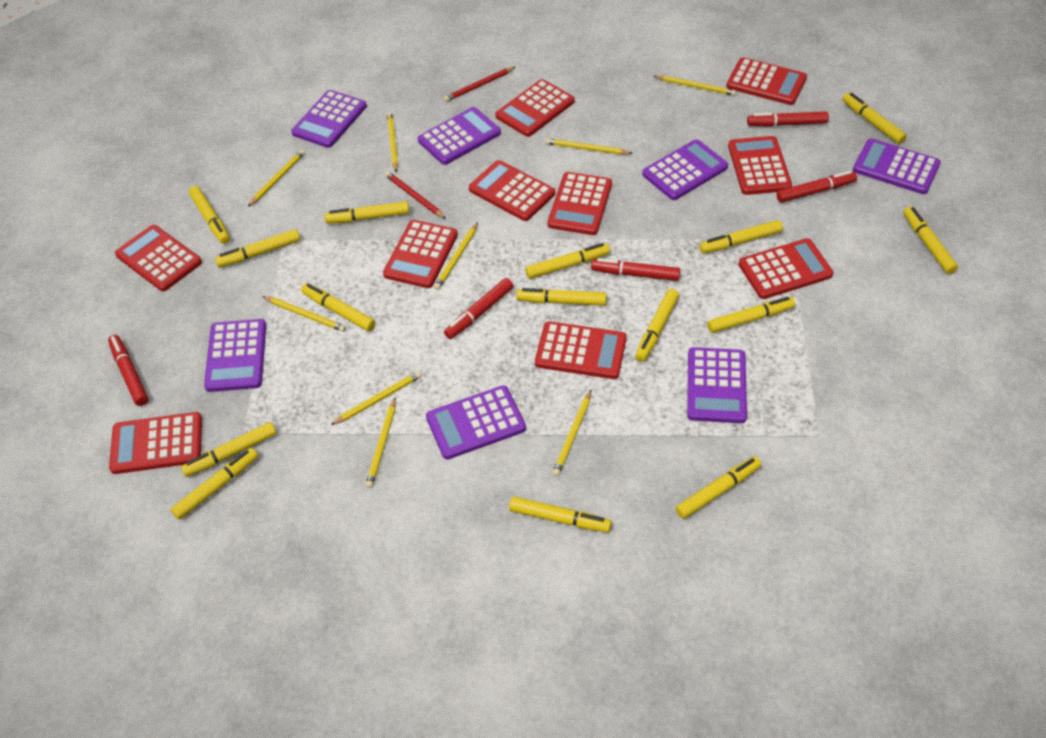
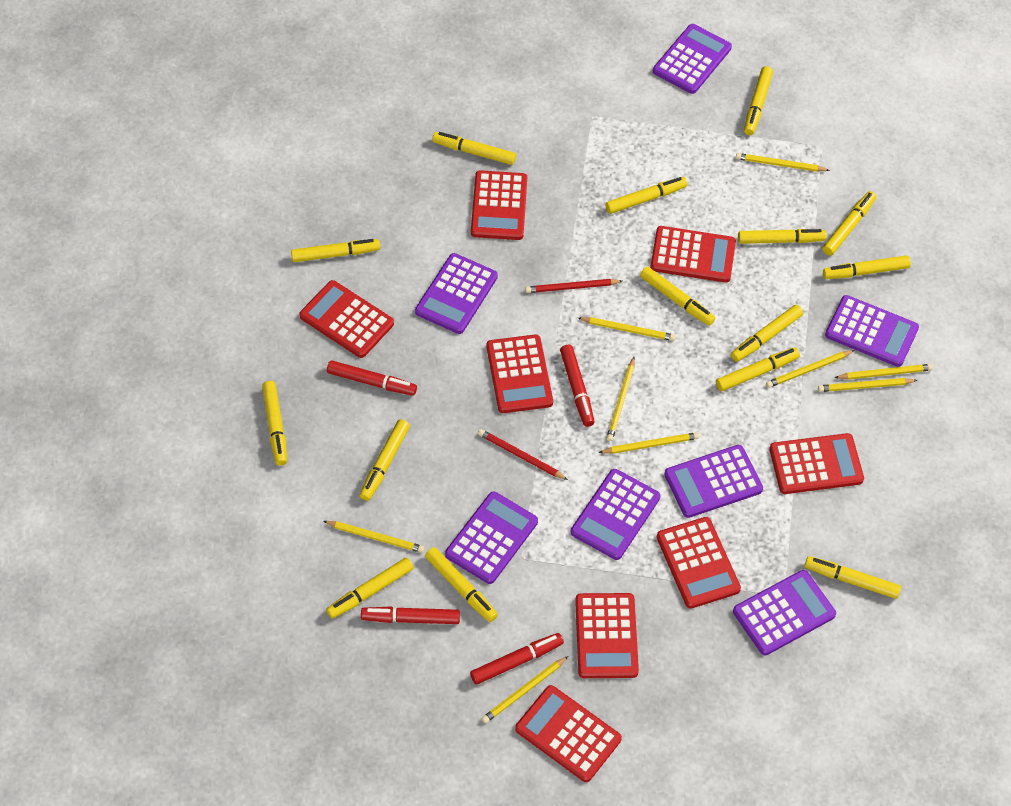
red calculator: [109,412,202,474] [115,225,202,291] [383,220,458,288] [469,160,555,221] [495,79,575,137] [535,321,627,379] [548,172,612,235] [726,57,807,105] [728,136,792,195] [738,238,833,299] = 10 -> [299,280,394,358] [471,170,527,240] [486,334,553,413] [515,685,622,782] [575,593,639,678] [650,226,736,283] [657,517,741,609] [769,433,864,494] = 8
red marker: [108,335,148,406] [444,278,514,339] [591,258,680,281] [747,111,829,127] [777,171,857,203] = 5 -> [327,360,417,396] [361,606,460,624] [470,633,564,685] [560,345,595,427] = 4

